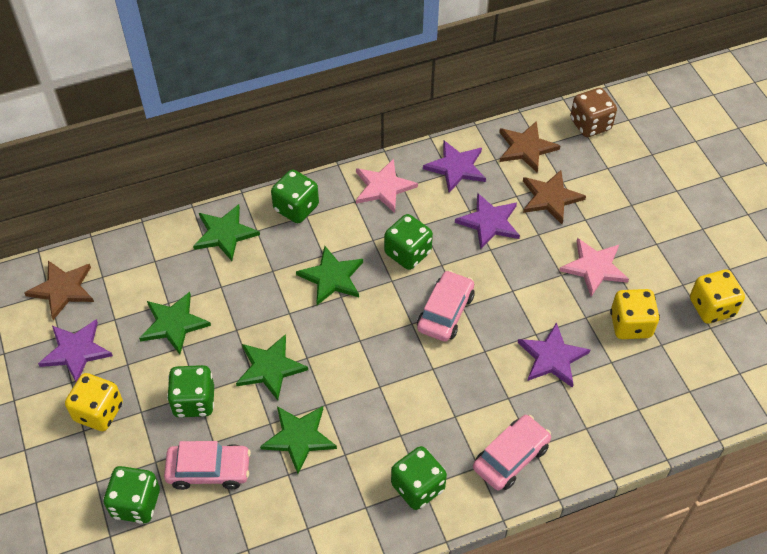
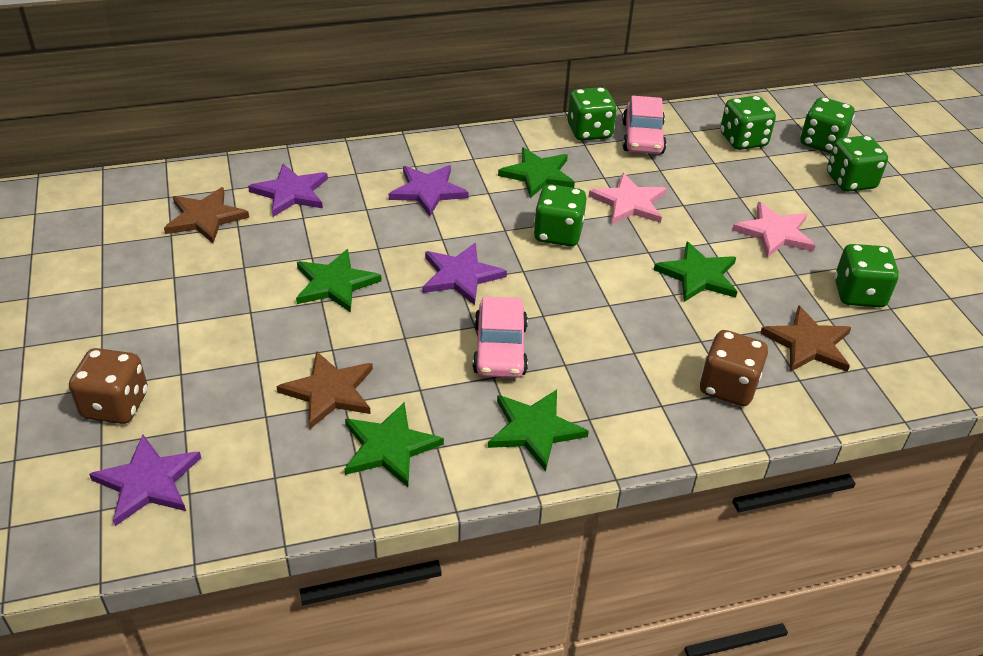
brown dice: [570,88,617,137] = 1 -> [69,348,148,424] [699,330,768,406] = 2
green dice: [103,466,160,523] [167,365,214,418] [271,170,319,223] [384,214,433,270] [391,446,447,510] = 5 -> [533,184,587,246] [568,87,617,141] [720,96,776,150] [800,97,855,154] [827,135,888,192] [834,244,899,307] = 6
pink car: [164,441,251,490] [417,270,474,342] [473,415,551,490] = 3 -> [472,297,528,378] [622,96,667,154] = 2
yellow dice: [65,373,123,431] [610,289,660,339] [690,270,745,324] = 3 -> none = 0

